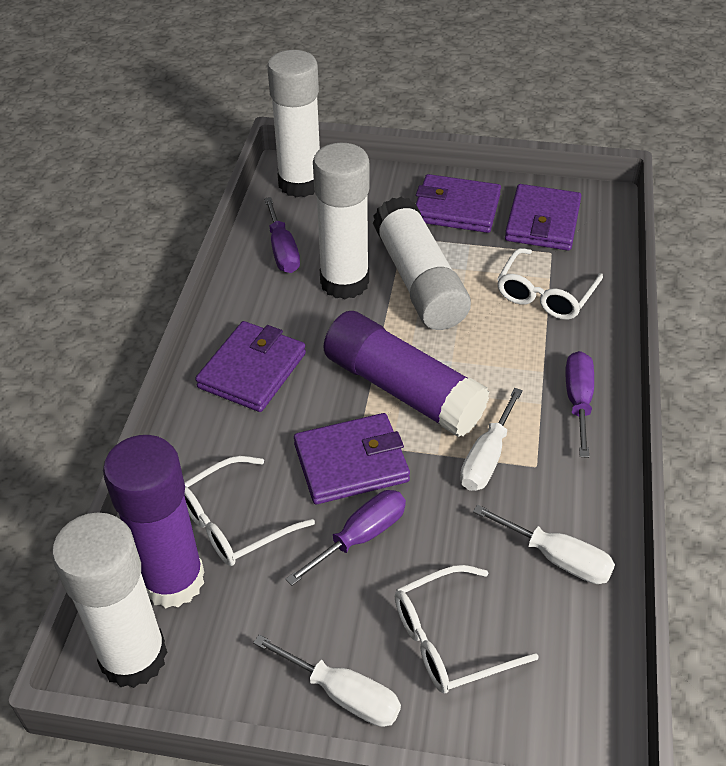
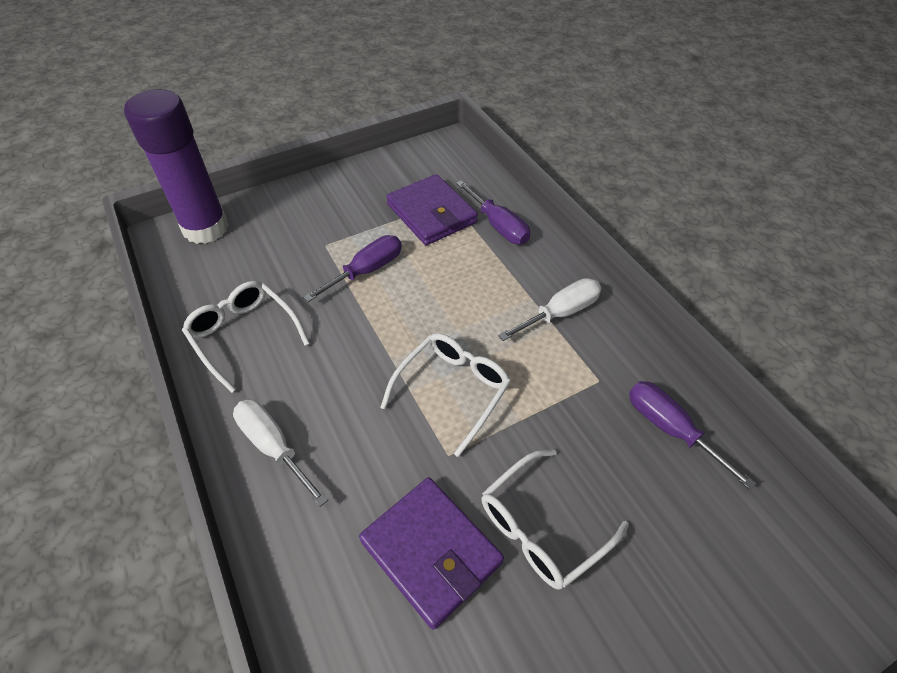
purple glue stick: [103,435,205,608] [324,311,490,437] = 2 -> [124,89,229,244] = 1
purple wallet: [195,321,306,412] [294,413,410,504] [416,174,501,233] [505,184,581,251] = 4 -> [359,477,504,629] [386,174,478,245] = 2
white glue stick: [52,512,167,688] [267,50,320,197] [313,143,370,299] [373,196,471,330] = 4 -> none = 0
white screwdriver: [253,634,401,727] [460,388,523,491] [473,504,615,584] = 3 -> [233,400,328,507] [498,278,601,341] = 2

